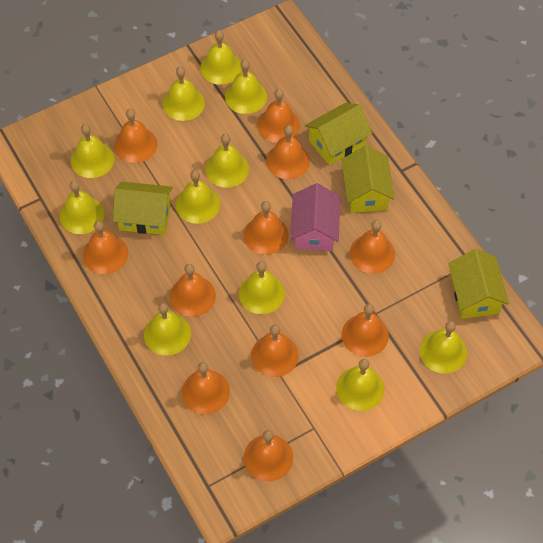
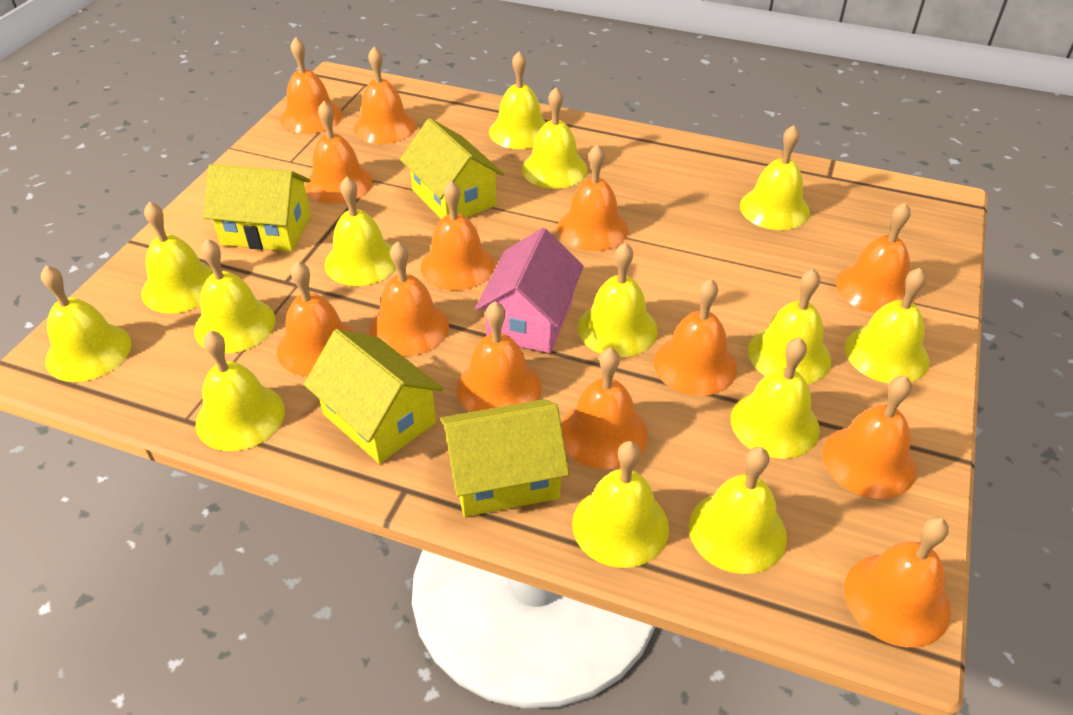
orange bell: [83,221,128,274] [114,109,157,163] [170,264,216,317] [182,362,230,414] [244,201,289,255] [244,430,293,481] [251,325,299,377] [257,89,300,143] [266,125,310,179] [342,304,389,357] [350,220,395,274] = 11 -> [277,261,356,377] [280,37,342,134] [305,101,373,204] [353,47,416,144] [369,241,449,356] [421,181,495,290] [456,301,541,412] [557,144,628,251] [561,347,648,469] [654,278,737,396] [823,375,917,499] [836,202,915,313] [844,517,951,647] = 13
yellow bell: [60,181,104,234] [71,124,114,178] [144,303,191,355] [162,67,205,121] [176,170,220,224] [200,30,242,85] [205,134,249,188] [225,60,267,114] [239,261,285,314] [336,359,384,411] [420,321,467,374] = 11 -> [41,265,131,382] [142,202,213,314] [194,239,275,353] [195,331,285,451] [324,176,396,286] [489,51,546,149] [522,87,588,189] [572,441,669,568] [578,242,658,357] [689,447,787,574] [731,337,820,459] [740,125,810,230] [748,269,831,384] [845,267,929,384] = 14

